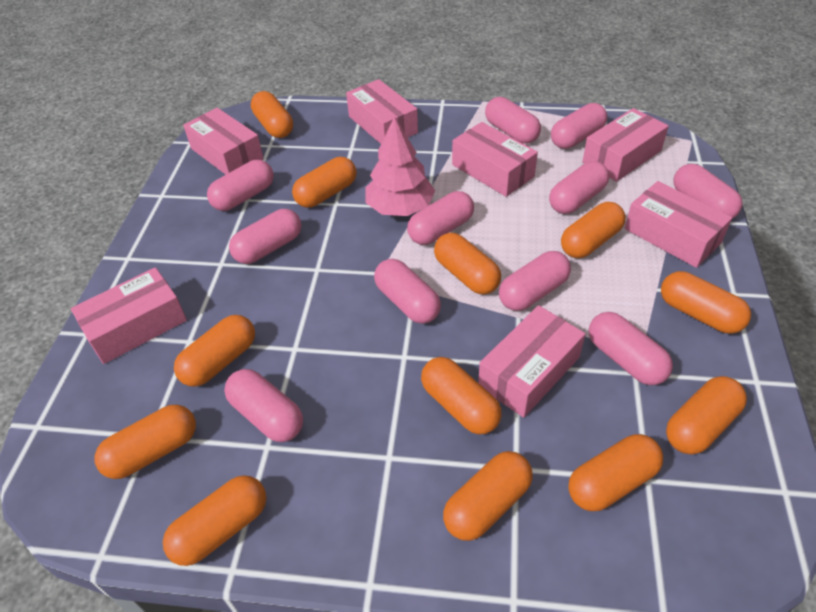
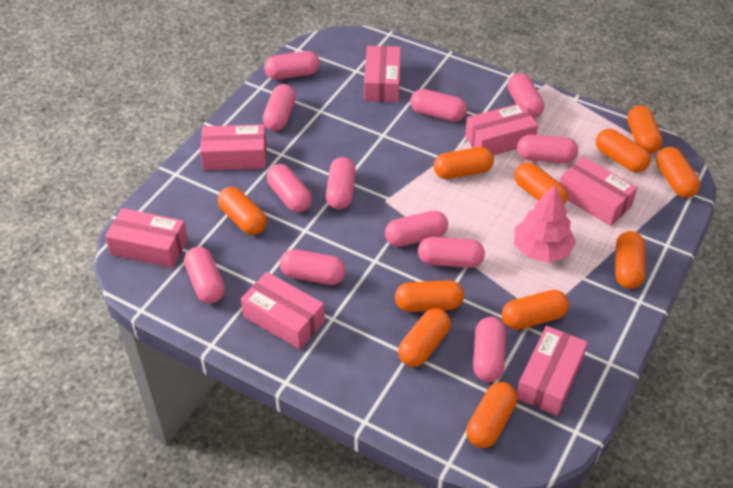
orange capsule: [95,405,196,479] [163,475,266,566] [174,315,255,387] [251,91,293,138] [292,157,357,208] [421,357,501,435] [434,233,501,295] [443,451,533,541] [561,202,626,258] [568,434,663,511] [661,271,751,334] [666,376,747,455] = 12 -> [218,187,267,235] [395,280,464,312] [398,308,451,367] [434,147,494,179] [466,382,517,448] [502,290,569,330] [515,162,568,204] [596,129,651,173] [616,231,645,289] [627,105,663,154] [656,147,700,198] = 11
pink capsule: [207,160,274,211] [224,369,303,442] [229,209,302,264] [374,259,441,324] [407,191,474,245] [485,97,541,144] [499,251,571,311] [549,161,609,214] [551,103,607,149] [589,312,673,385] [673,164,742,219] = 11 -> [184,247,225,303] [263,84,296,131] [264,51,320,80] [267,164,312,213] [279,249,346,285] [326,157,356,209] [385,211,448,247] [410,89,467,122] [418,237,485,268] [473,317,506,382] [508,73,544,118] [517,135,578,163] = 12

